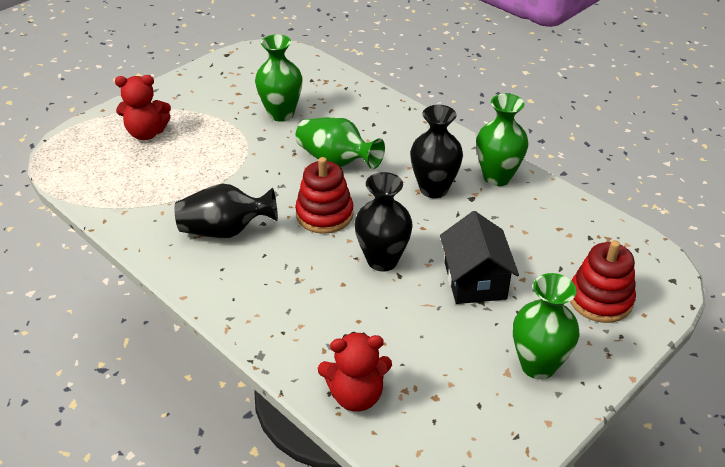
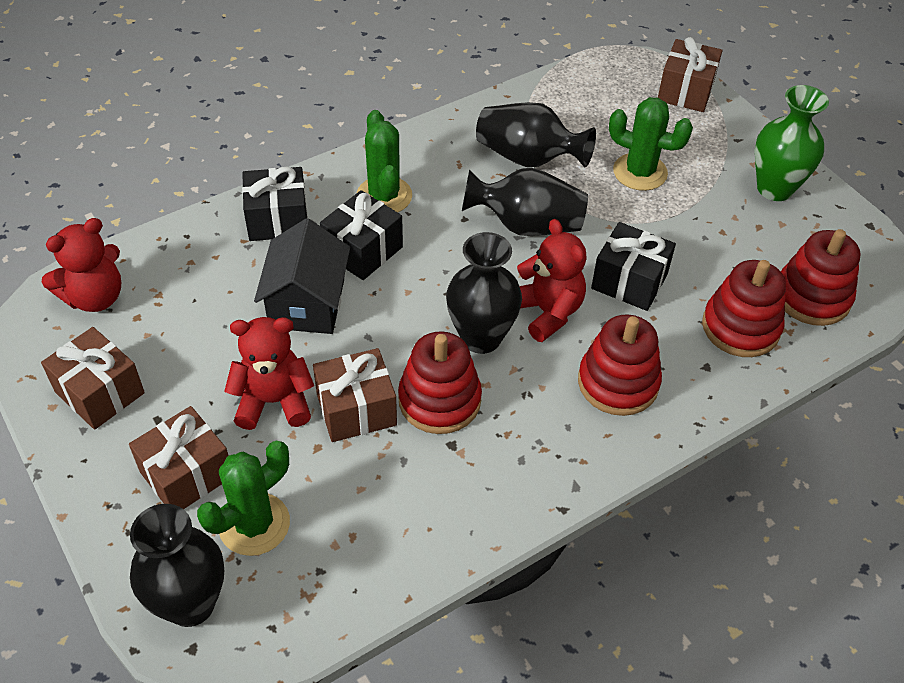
black gift: none = 0 -> [242,167,308,241] [320,190,403,280] [591,222,676,311] = 3
black vase: [174,184,278,238] [355,172,413,271] [410,105,463,198] = 3 -> [130,504,224,627] [446,232,522,354] [462,168,588,236] [476,102,596,167] = 4
brown gift: none = 0 -> [41,327,145,430] [129,406,228,509] [313,348,397,442] [658,37,722,112] = 4
green cactus: none = 0 -> [197,441,290,556] [357,110,412,212] [609,97,693,191] = 3
green vase: [255,34,303,122] [295,117,385,169] [476,94,529,186] [513,273,579,380] = 4 -> [755,85,829,201] = 1
red stacking toy: [295,157,354,234] [570,240,636,323] = 2 -> [398,331,482,434] [578,315,662,416] [702,260,786,357] [781,229,860,326] = 4
red teddy bear: [115,75,171,140] [318,332,392,411] = 2 -> [42,218,121,312] [224,317,314,430] [517,219,587,342] = 3

